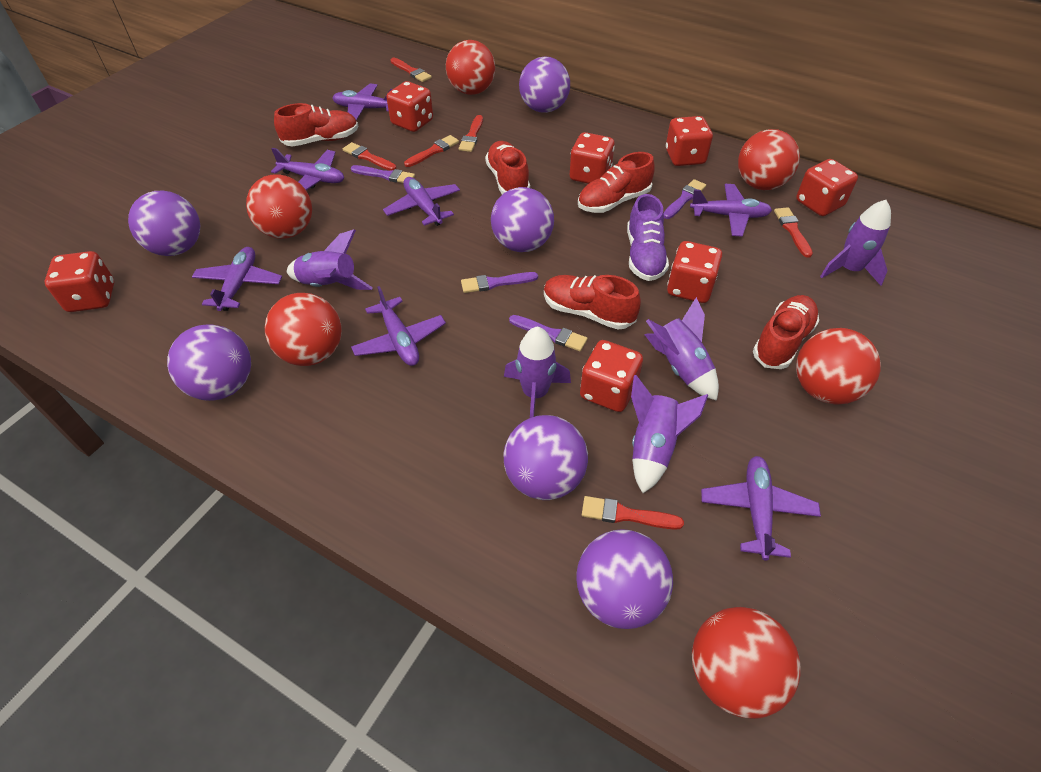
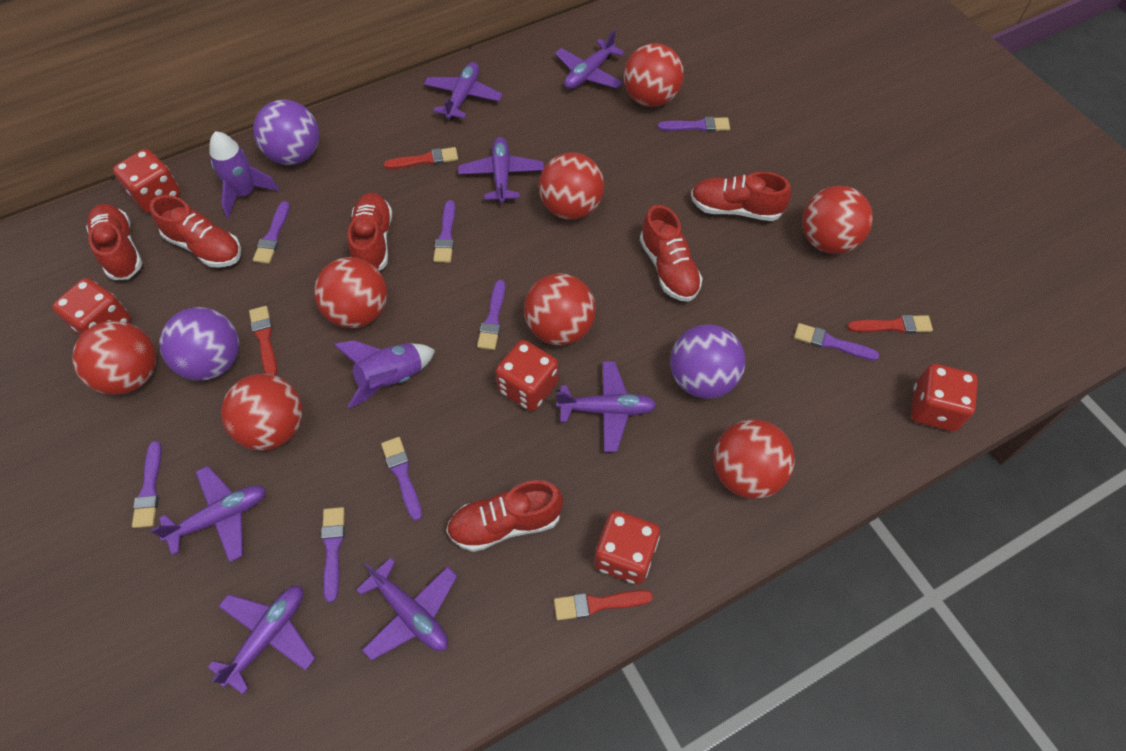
purple ball: [128,191,200,256] [167,324,251,401] [491,187,554,252] [503,415,588,500] [519,56,570,113] [576,529,673,629] = 6 -> [159,307,239,380] [253,100,319,165] [670,324,745,399] = 3
purple brush: [351,165,415,183] [461,272,538,293] [509,315,588,351] [664,179,706,219] = 4 -> [132,441,162,528] [253,201,290,264] [321,507,345,603] [381,437,422,521] [433,200,455,263] [477,280,505,350] [658,117,730,132] [794,323,879,361] = 8
purple rocket: [287,229,373,290] [504,327,571,418] [631,375,708,493] [645,297,719,401] [820,200,891,286] = 5 -> [210,131,279,218] [334,340,435,408] = 2
purple shoe: [627,194,669,281] = 1 -> none = 0
red ball: [246,174,312,239] [265,293,342,366] [446,40,495,95] [692,607,801,719] [738,129,800,190] [796,328,881,405] = 6 -> [72,321,156,395] [221,374,303,450] [314,257,387,328] [524,273,596,345] [539,152,604,220] [623,43,684,107] [714,419,795,499] [802,186,873,254] = 8
red brush: [343,142,396,171] [390,58,432,82] [404,135,459,167] [459,115,483,152] [582,496,684,530] [774,207,813,258] = 6 -> [249,306,277,376] [384,147,458,169] [554,590,653,620] [847,315,933,334] = 4
red dice: [44,251,114,312] [386,81,433,132] [570,132,615,184] [580,340,643,412] [666,116,713,166] [667,241,722,303] [796,159,858,216] = 7 -> [52,278,131,336] [113,149,181,213] [495,340,558,411] [594,510,660,585] [911,364,978,431] = 5
red shoe: [274,103,358,147] [485,141,530,194] [544,275,641,330] [578,152,655,213] [753,295,819,369] = 5 -> [86,204,142,280] [150,195,241,268] [348,193,392,271] [446,480,563,552] [640,205,702,302] [691,172,791,221] = 6

